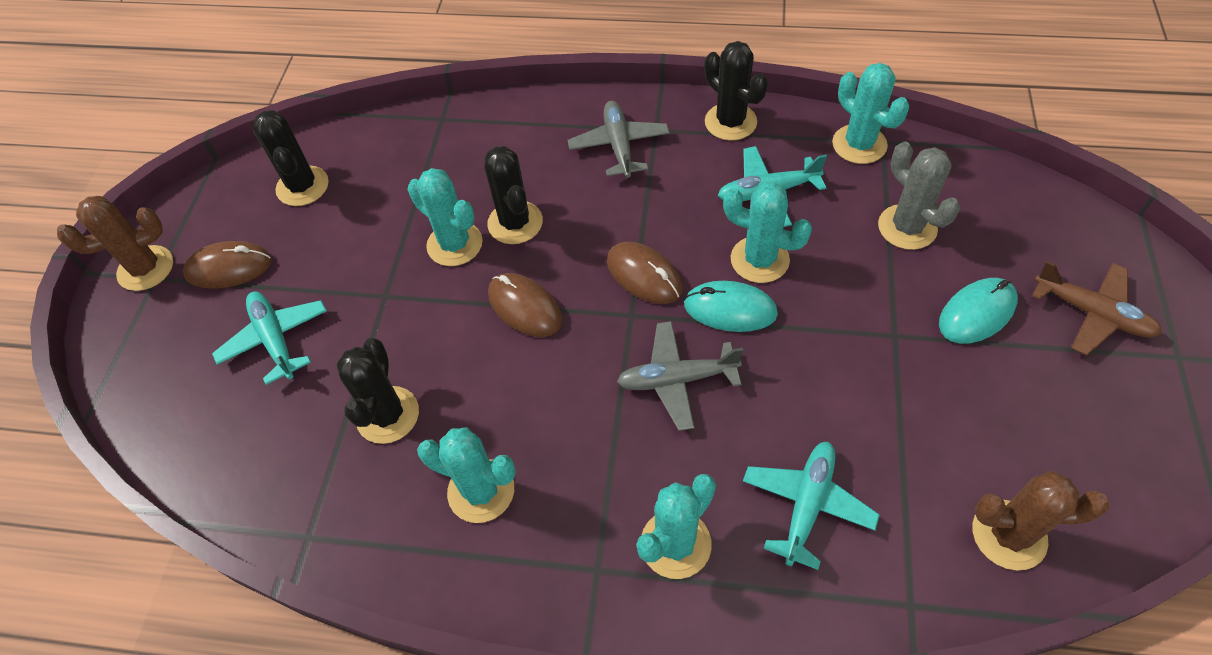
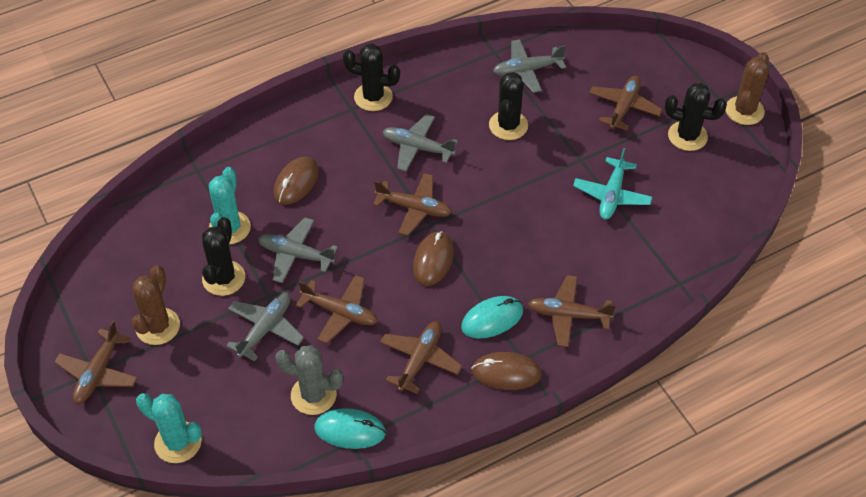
brown plane: [1032,261,1162,356] = 1 -> [54,320,138,404] [296,275,378,343] [373,173,452,236] [380,321,462,394] [528,275,616,347] [589,76,663,131] = 6
grey plane: [568,101,670,178] [617,321,743,431] = 2 -> [226,292,304,361] [258,218,338,283] [383,114,458,171] [493,39,566,93] = 4
turquoise cactus: [407,168,483,266] [417,427,516,523] [636,474,716,579] [723,183,812,283] [832,63,910,164] = 5 -> [136,393,202,463] [209,167,251,244] = 2
turquoise plane: [212,291,327,385] [718,146,827,227] [743,442,880,570] = 3 -> [573,148,652,220] = 1

